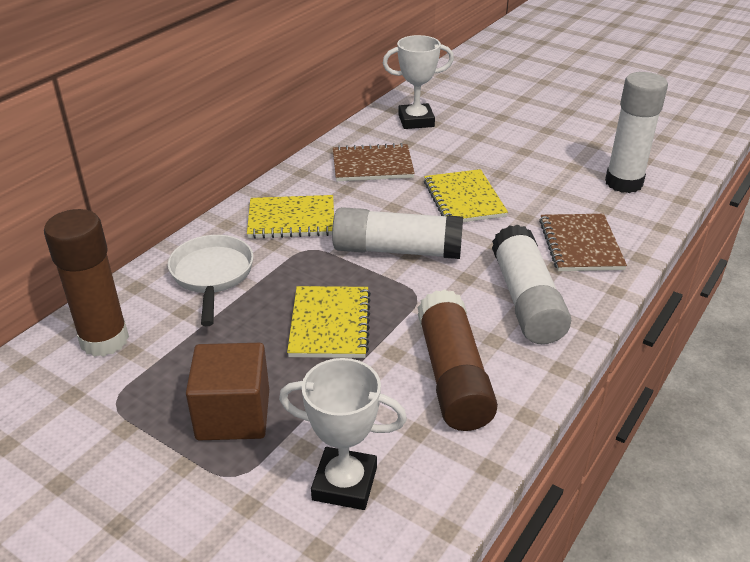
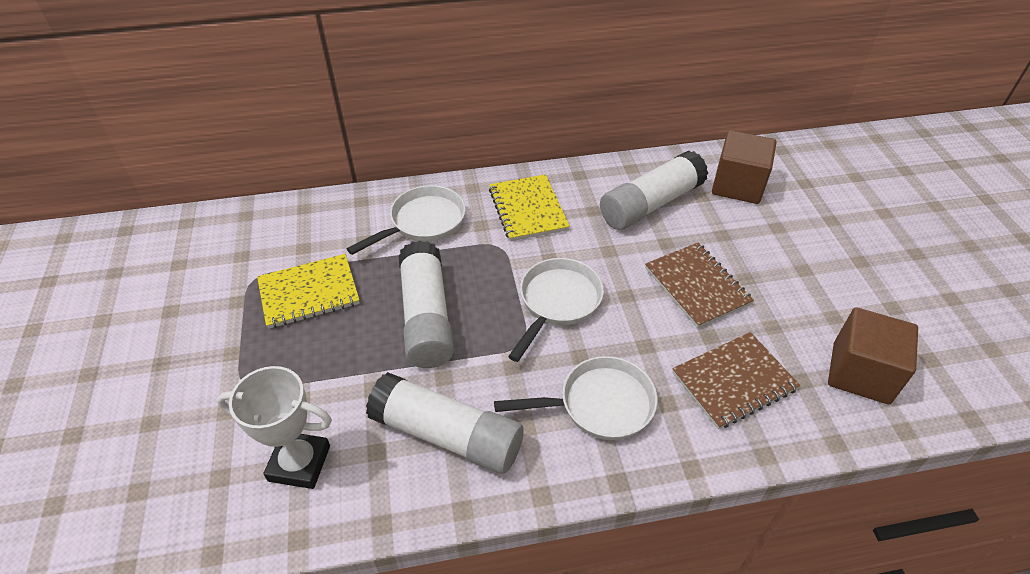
brown cube: [186,343,269,440] = 1 -> [712,130,777,204] [828,307,918,404] = 2
brown glue stick: [44,209,129,357] [417,289,498,431] = 2 -> none = 0
white pan: [168,235,254,326] = 1 -> [347,185,466,255] [494,356,658,440] [508,258,604,362] = 3
white trophy: [279,358,407,510] [383,35,454,129] = 2 -> [216,366,332,489] = 1
yellow notebook: [247,195,334,239] [287,286,371,358] [424,169,508,222] = 3 -> [257,254,360,329] [489,174,570,241] = 2

